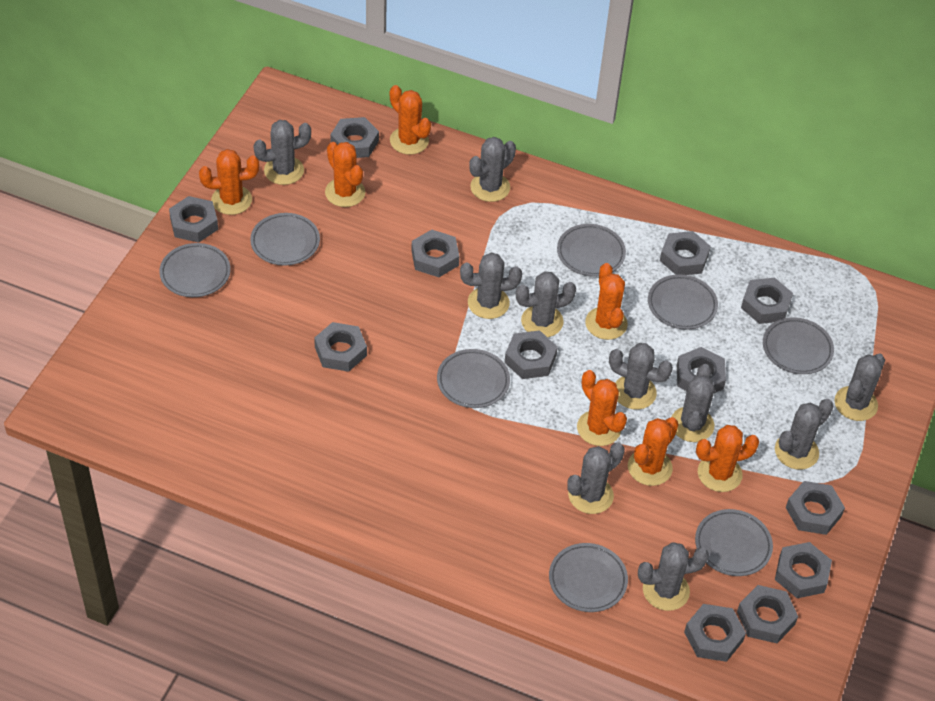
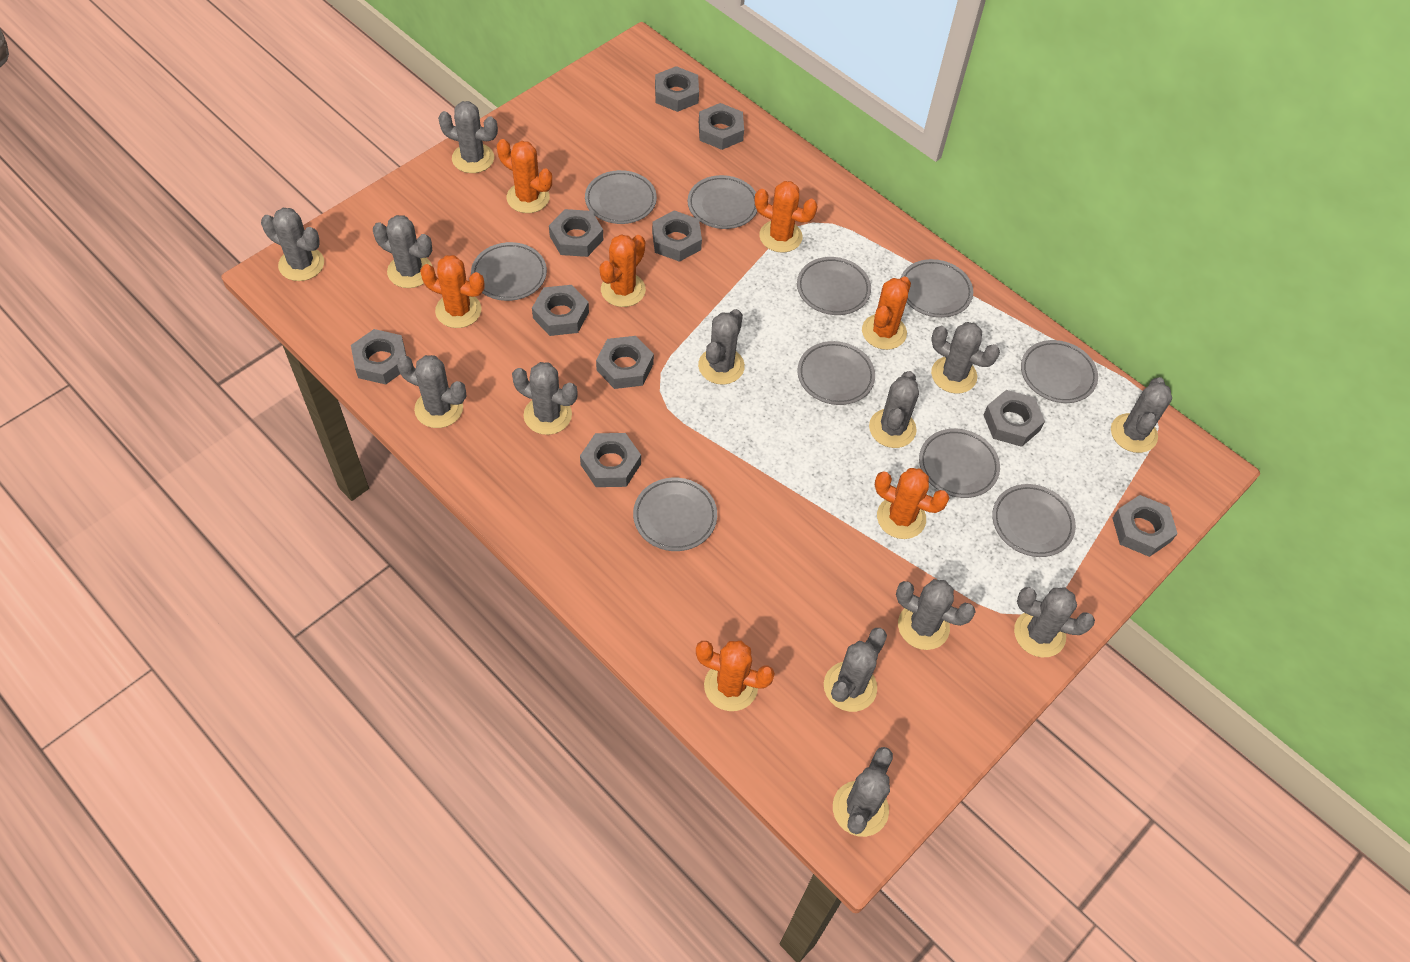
grey cactus: [253,120,311,185] [460,253,522,319] [469,137,516,202] [516,271,576,337] [567,442,625,514] [609,343,673,410] [638,542,709,611] [672,364,715,442] [775,399,834,470] [834,354,885,421] = 10 -> [261,208,324,281] [373,215,432,288] [397,355,466,428] [438,101,498,173] [512,362,578,435] [698,309,745,385] [824,628,887,712] [833,747,893,837] [869,371,919,448] [896,579,975,650] [931,322,1000,394] [1014,587,1095,657] [1111,377,1172,453] = 13
grey nut: [169,196,218,243] [314,322,367,372] [330,117,379,158] [411,230,459,277] [505,330,558,379] [660,231,711,275] [677,347,726,393] [684,604,746,662] [737,585,798,643] [741,277,793,324] [775,542,832,598] [786,481,845,535] = 12 -> [351,329,406,384] [532,285,589,336] [549,209,603,257] [580,433,641,487] [596,336,654,389] [652,210,702,262] [655,66,699,112] [699,103,744,150] [984,390,1045,447] [1112,495,1178,557] = 10
grey plate: [159,243,231,297] [250,213,320,266] [437,349,510,408] [549,543,628,612] [557,224,626,276] [648,274,718,330] [695,509,773,576] [763,317,834,374] = 8 -> [471,242,547,301] [585,170,657,224] [633,478,717,551] [688,175,757,229] [797,257,871,315] [797,341,875,405] [901,259,973,318] [919,429,1000,498] [992,484,1076,557] [1021,340,1098,403] = 10

